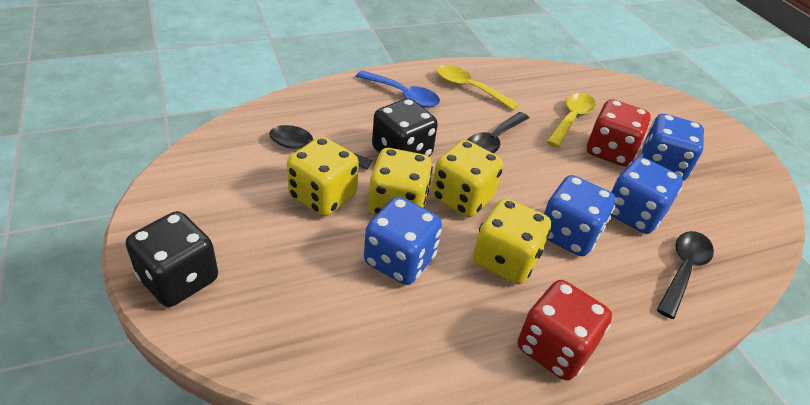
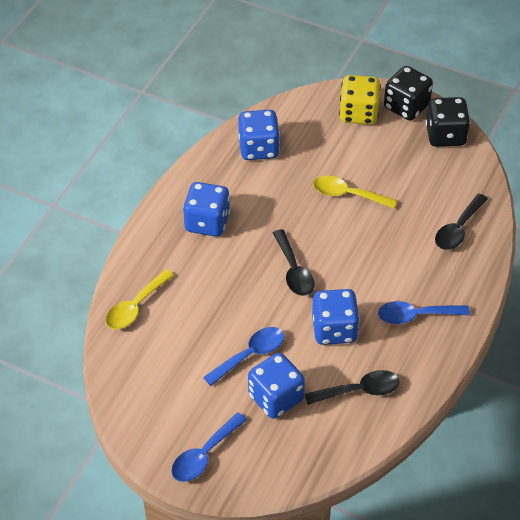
blue spoon: [356,70,440,108] = 1 -> [171,412,247,482] [203,327,284,386] [378,301,470,324] = 3
red dice: [518,280,612,381] [587,99,651,166] = 2 -> none = 0
yellow dice: [287,137,359,216] [368,148,433,215] [431,140,503,217] [473,198,551,284] = 4 -> [339,75,381,125] = 1

